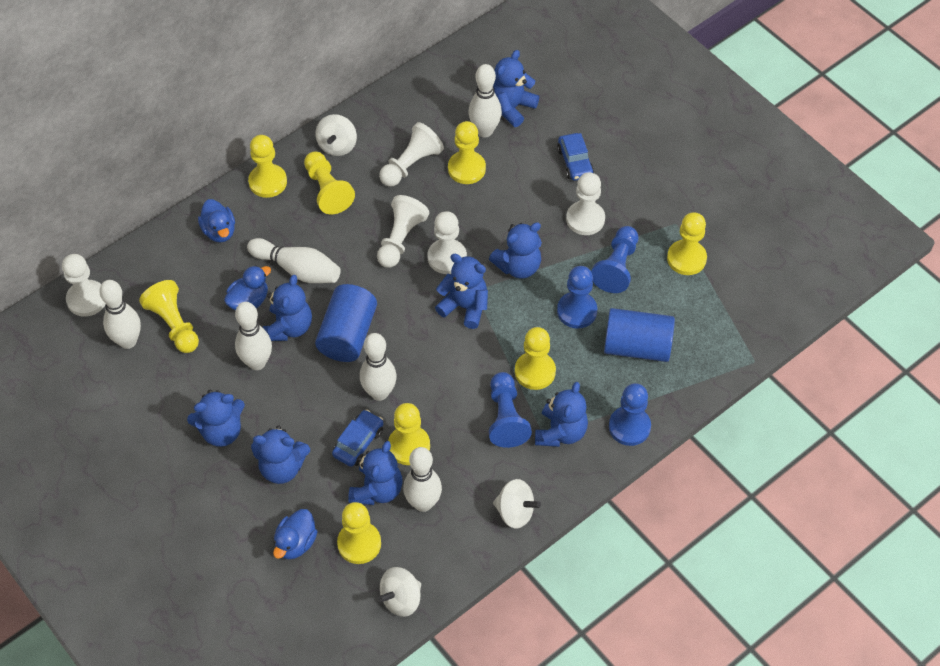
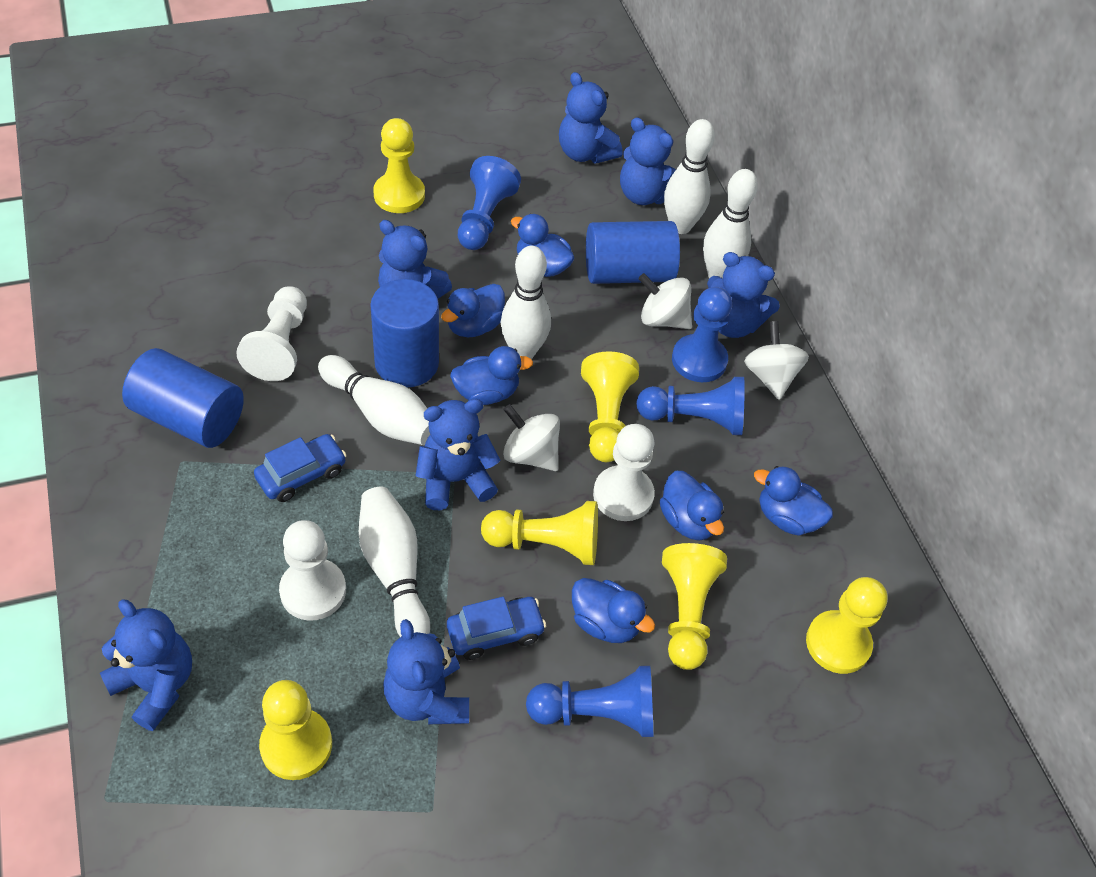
blue cylinder: [315,284,377,362] [604,308,675,362] = 2 -> [122,348,244,448] [370,279,439,387] [586,221,680,284] = 3
blue duck: [198,199,235,242] [224,266,271,310] [273,509,317,559] = 3 -> [441,284,505,337] [450,346,533,405] [511,214,574,277] [572,578,655,643] [660,471,724,541] [754,466,833,536] = 6
blue teddy bear: [187,390,245,447] [251,425,310,484] [263,275,312,341] [348,441,403,505] [435,254,488,329] [489,222,542,279] [493,50,539,127] [535,382,588,447] = 8 -> [100,599,192,731] [378,220,452,298] [383,619,469,724] [415,399,501,510] [559,72,623,164] [620,117,676,205] [707,252,780,338] = 7
white bowling pin: [99,280,141,349] [235,302,272,370] [247,238,341,283] [360,333,397,401] [403,447,442,512] [469,64,502,137] = 6 -> [318,355,430,446] [359,487,430,637] [501,246,551,359] [664,119,715,234] [703,169,758,278] = 5
white pawn: [62,254,106,317] [377,195,429,267] [379,122,444,187] [428,211,467,274] [566,172,605,235] = 5 -> [236,286,307,381] [279,520,346,621] [593,424,655,521] = 3
yellow pawn: [139,280,199,353] [248,135,287,198] [304,152,355,214] [337,502,381,564] [388,403,430,465] [448,121,486,184] [515,327,556,390] [667,212,707,275] = 8 -> [259,680,332,780] [373,118,425,213] [481,501,598,565] [581,351,639,462] [662,543,727,670] [806,577,888,674] = 6

